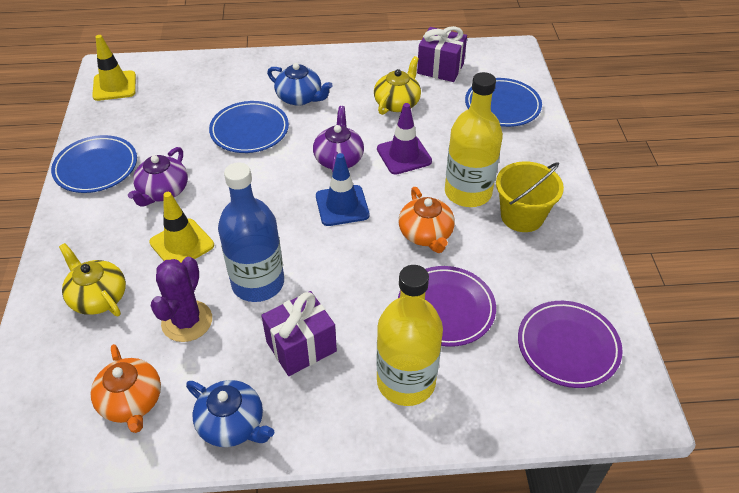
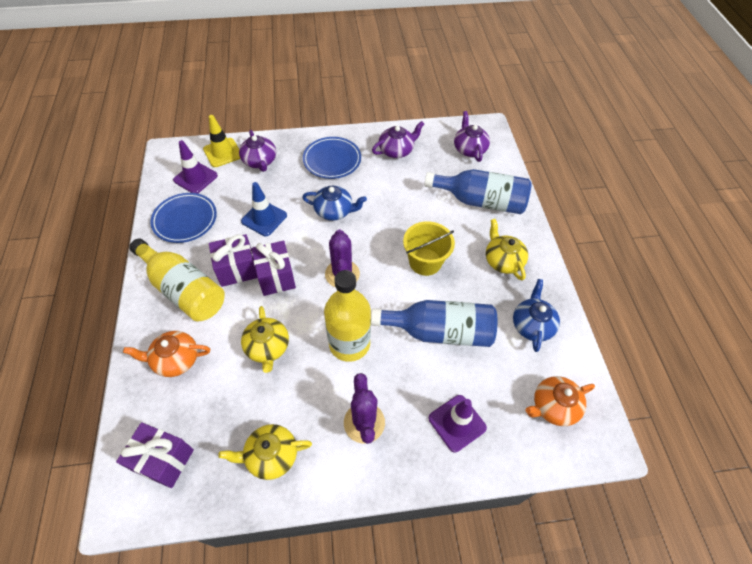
blue bottle: [218,162,284,302] = 1 -> [371,300,497,347] [424,169,531,214] = 2
blue plate: [51,135,137,193] [209,101,289,153] [465,78,542,127] = 3 -> [150,193,217,243] [303,137,361,179] = 2
purple cactus: [151,257,212,342] = 1 -> [325,230,360,287] [344,373,385,444] = 2
purple gift: [261,291,337,376] [417,26,467,82] = 2 -> [116,422,194,488] [209,234,257,287] [251,241,296,296] = 3
purple plate: [398,266,496,347] [518,301,623,388] = 2 -> none = 0
purple teapot: [128,147,188,207] [313,106,364,173] = 2 -> [239,130,276,172] [372,121,424,158] [454,111,490,162] = 3
purple traffic cone: [377,103,432,175] = 1 -> [173,140,218,193] [428,395,487,452] = 2
yellow teapot: [59,243,126,316] [374,56,421,115] = 2 -> [218,424,312,480] [241,306,289,373] [486,219,528,281] = 3
yellow traffic cone: [92,35,136,101] [149,192,214,263] = 2 -> [203,115,240,167] = 1

